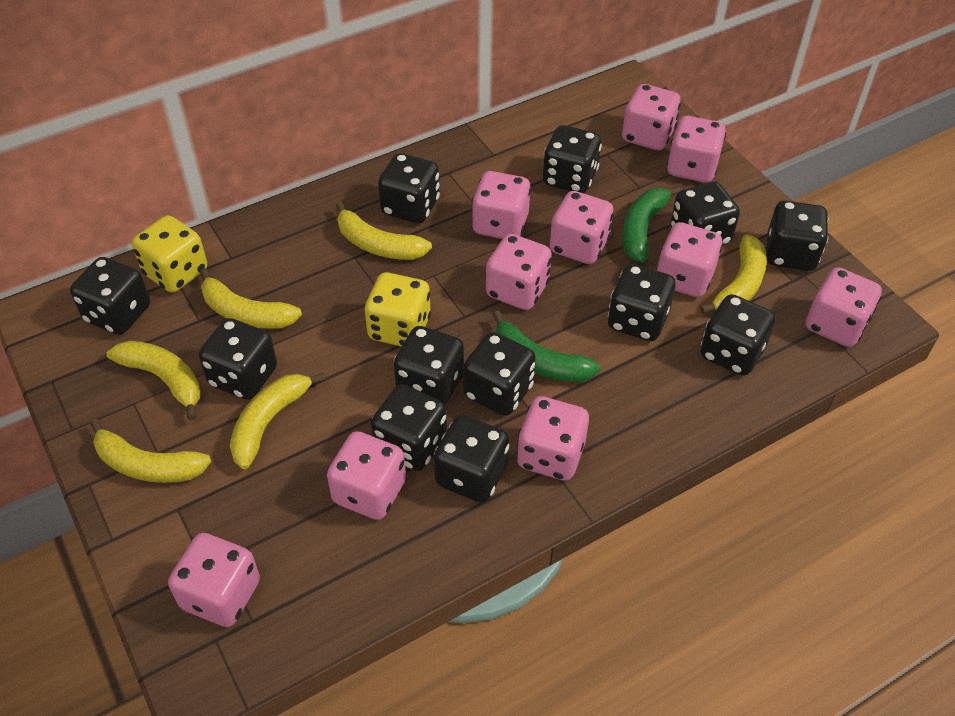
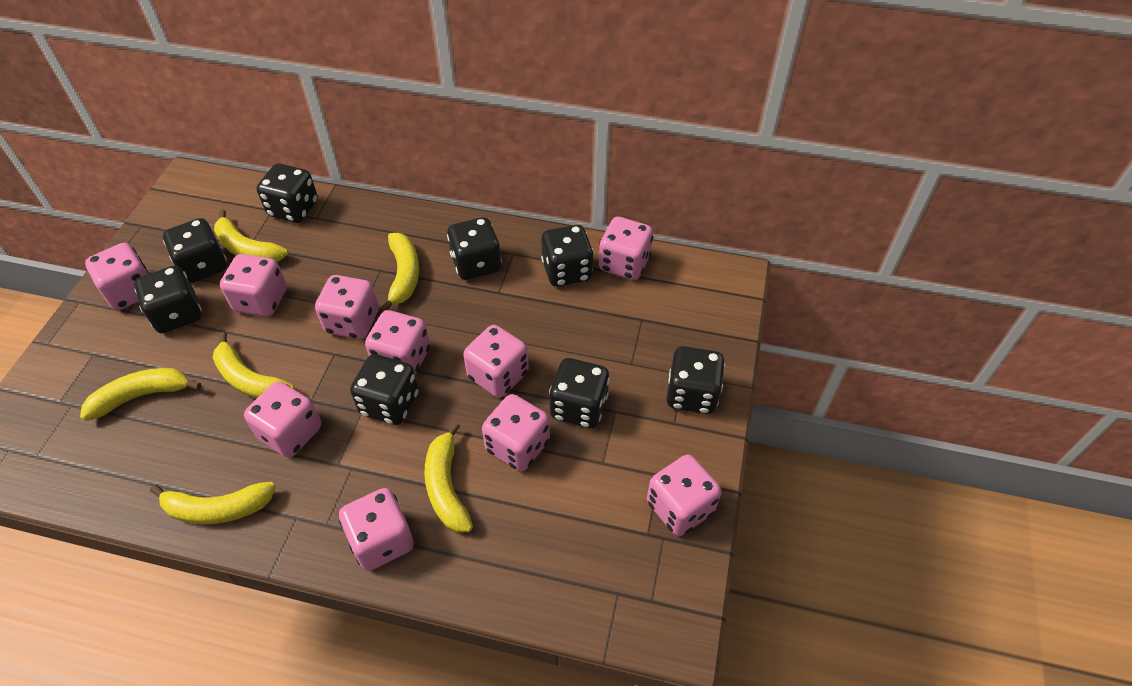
black dice: [70,257,150,335] [199,318,277,400] [371,384,447,471] [378,153,440,223] [394,326,464,405] [434,415,509,503] [463,332,536,416] [543,125,602,193] [608,264,676,341] [671,182,740,245] [700,294,775,376] [766,201,829,271] = 12 -> [135,266,202,333] [163,218,227,283] [257,163,318,223] [350,354,419,425] [447,217,502,280] [541,225,594,287] [549,358,610,428] [667,346,725,414] = 8
green banana: [492,310,601,382] [622,186,681,263] = 2 -> none = 0
yellow dice: [132,215,207,293] [364,272,431,347] = 2 -> none = 0

